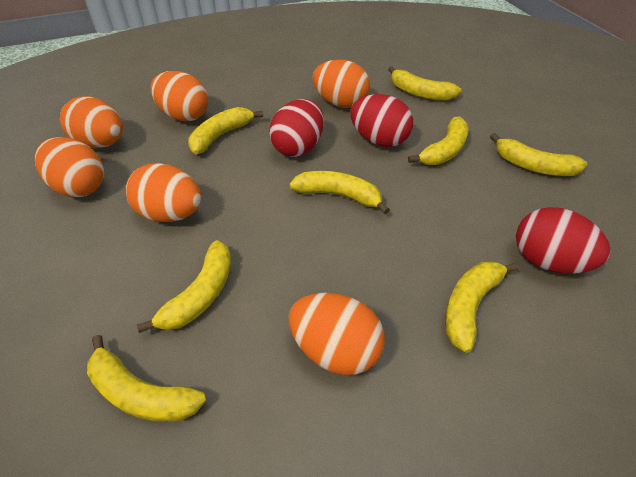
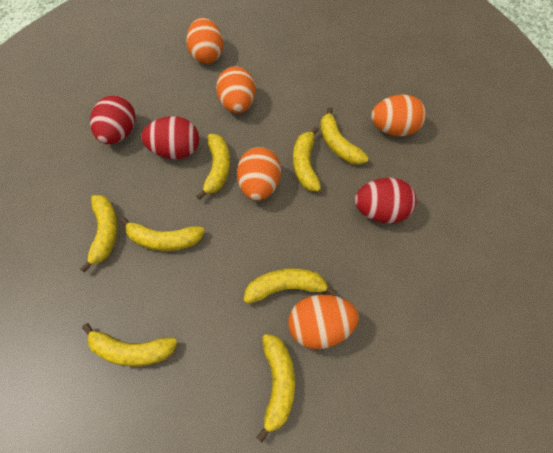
orange egg: [35,137,104,197] [60,96,123,148] [126,163,201,222] [150,71,208,122] [289,293,385,375] [313,60,370,108] = 6 -> [186,18,223,64] [216,66,256,113] [237,147,281,201] [288,295,359,349] [371,94,426,136] = 5

